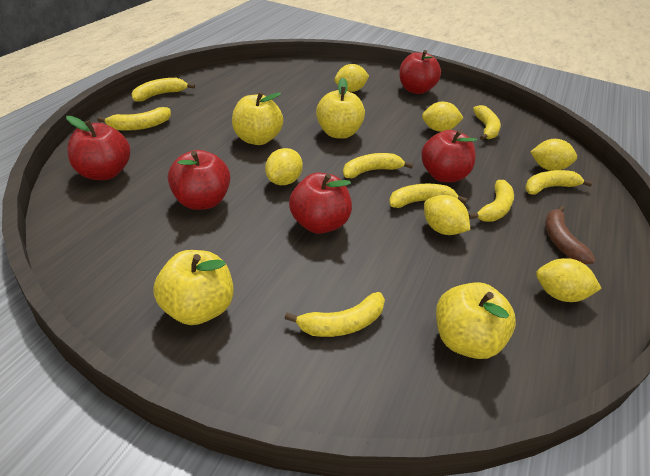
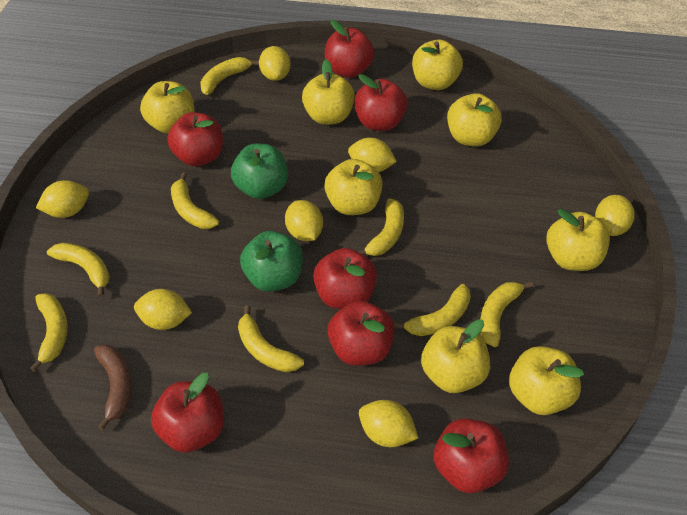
green apple: none = 0 -> [231,144,288,199] [240,231,303,292] = 2
red apple: [66,116,131,180] [168,150,230,210] [289,172,352,234] [399,50,441,94] [421,130,477,182] = 5 -> [151,373,224,453] [167,112,223,166] [313,248,377,309] [325,20,374,78] [327,301,394,366] [354,74,407,131] [434,418,509,493] = 7
yellow apple: [153,250,234,325] [232,92,283,145] [316,78,365,139] [436,282,516,359] = 4 -> [140,81,194,134] [302,59,355,125] [324,159,383,215] [412,40,463,90] [421,319,490,393] [447,93,502,147] [509,346,584,415] [546,209,610,271] = 8
yellow lemon: [265,148,303,185] [334,64,369,92] [422,102,464,132] [424,195,470,235] [531,139,577,171] [536,258,602,302] = 6 -> [36,180,89,218] [134,289,192,330] [259,46,291,81] [285,200,323,241] [348,138,397,172] [359,400,418,447] [595,195,635,236] = 7

